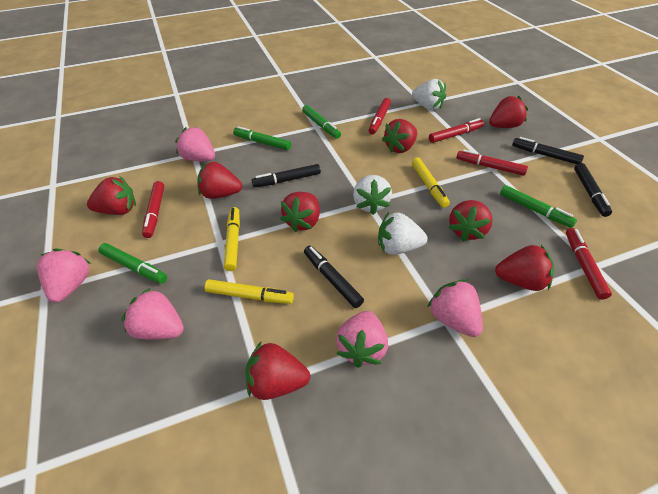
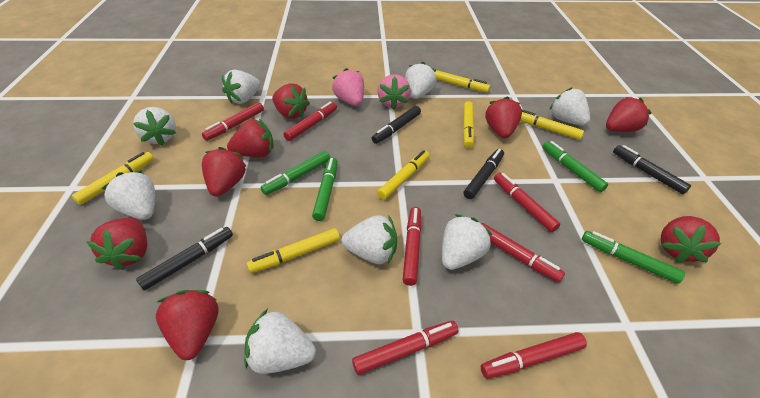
pink strawberry: [37,248,91,303] [122,288,184,339] [175,127,215,161] [336,311,388,368] [427,279,483,337] = 5 -> [332,68,364,106] [377,74,411,110] = 2
red marker: [142,181,164,238] [368,98,391,134] [429,118,484,143] [456,150,528,176] [566,228,612,300] = 5 -> [202,102,264,141] [283,102,337,141] [352,321,459,375] [403,207,422,286] [481,223,565,282] [481,332,587,379] [494,172,560,232] = 7
white strawberry: [353,175,392,215] [378,212,428,255] [412,79,446,110] = 3 -> [101,170,155,220] [133,107,176,146] [222,70,260,104] [244,309,316,374] [341,215,397,264] [405,62,437,99] [442,214,492,270] [549,87,590,126] = 8
yellow marker: [205,279,294,304] [224,207,240,271] [412,157,450,208] = 3 -> [72,152,154,205] [247,228,340,273] [377,150,430,200] [435,70,490,93] [463,101,475,148] [520,110,584,140] = 6

